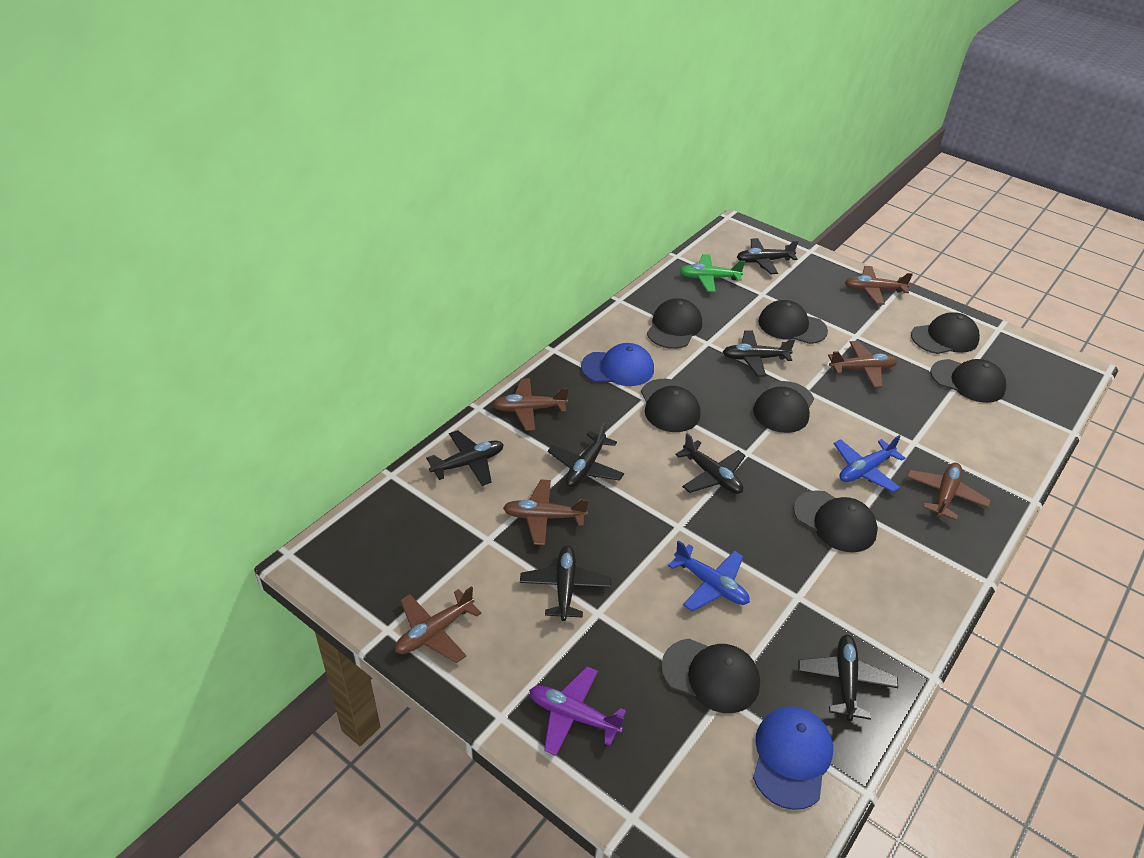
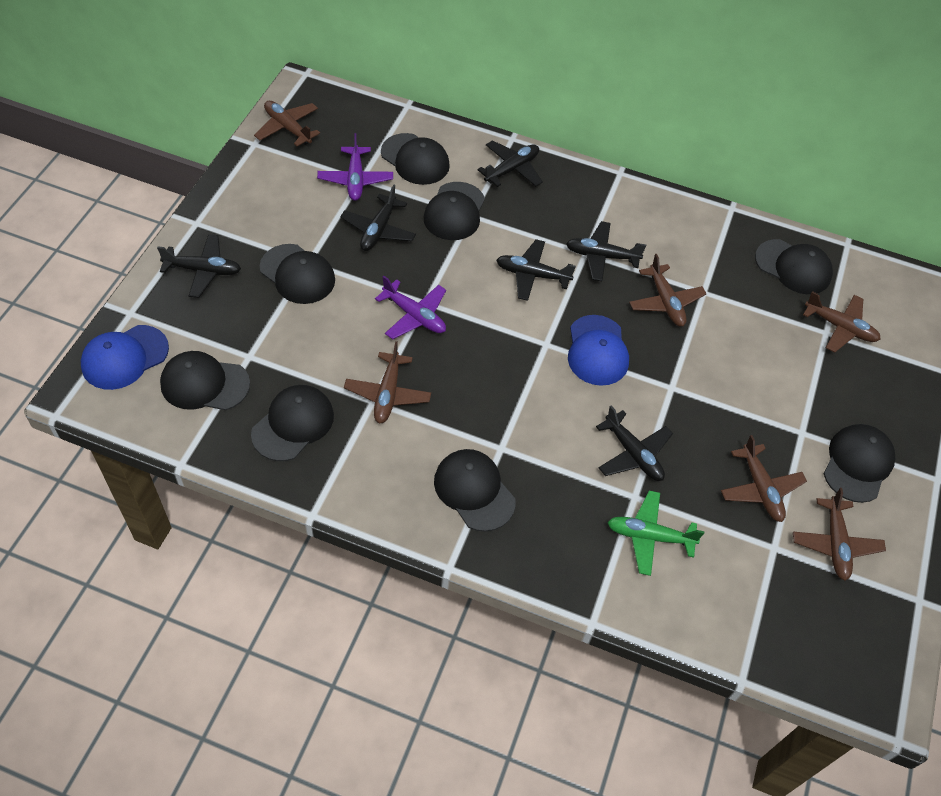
black plane: [426,430,504,486] [520,546,611,621] [548,422,624,487] [675,433,746,494] [723,331,795,377] [737,238,799,274] [798,635,898,721] = 7 -> [157,234,241,298] [340,184,416,251] [477,140,543,187] [496,239,576,301] [566,221,646,281] [596,405,673,481] = 6
blue plane: [668,540,750,611] [834,435,905,492] = 2 -> none = 0
purple plane: [529,666,626,756] = 1 -> [317,133,393,201] [375,276,446,339] = 2

